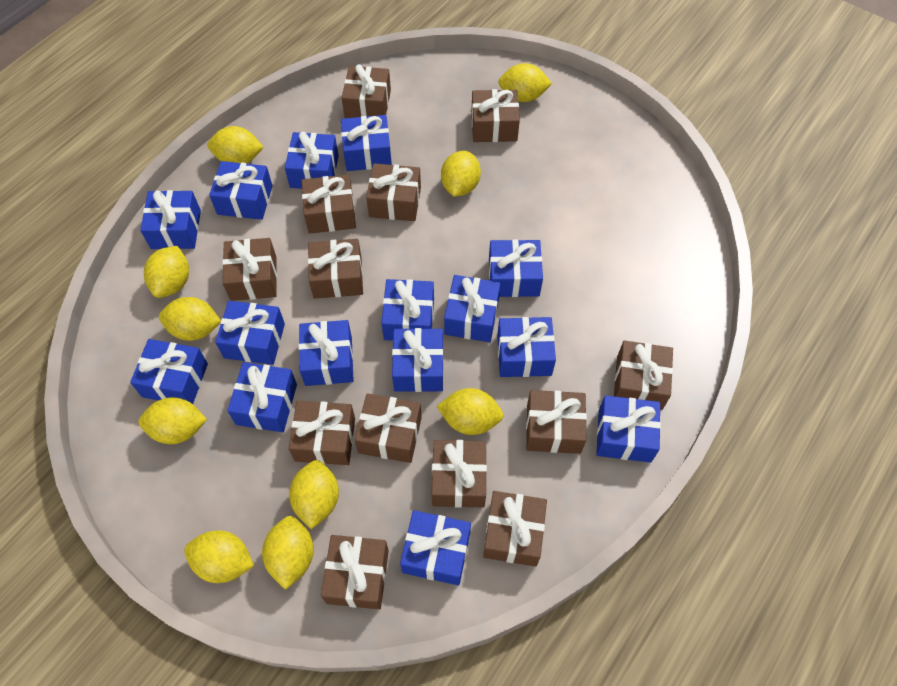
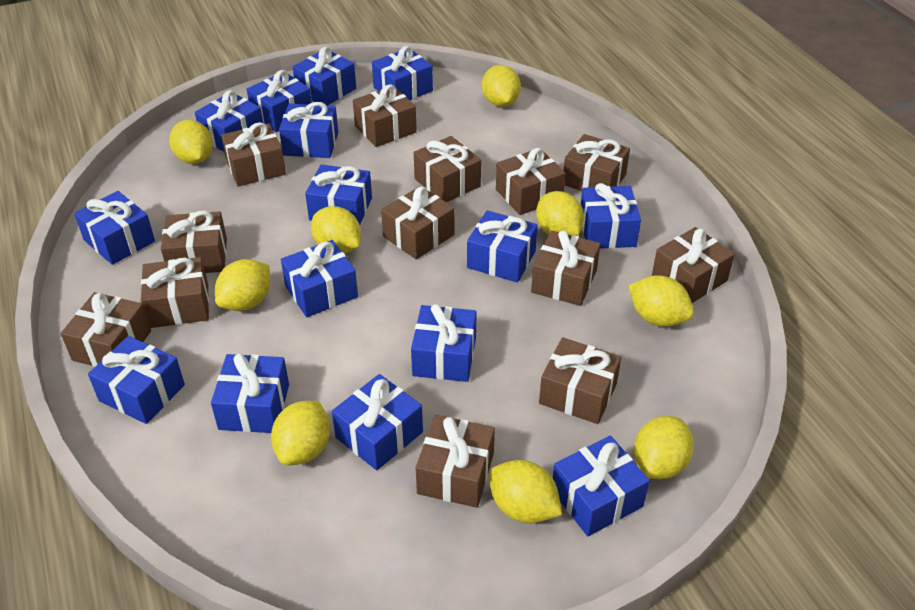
yellow lemon: [138,397,207,444] [144,246,189,298] [159,297,221,341] [184,531,254,583] [208,126,264,163] [262,516,314,590] [289,460,339,529] [437,388,504,435] [441,151,481,197] [498,63,552,102] = 10 -> [169,120,213,164] [215,259,270,311] [271,401,330,465] [311,206,361,254] [482,65,521,107] [489,460,562,524] [536,191,584,236] [628,275,694,327] [634,416,694,479] = 9

